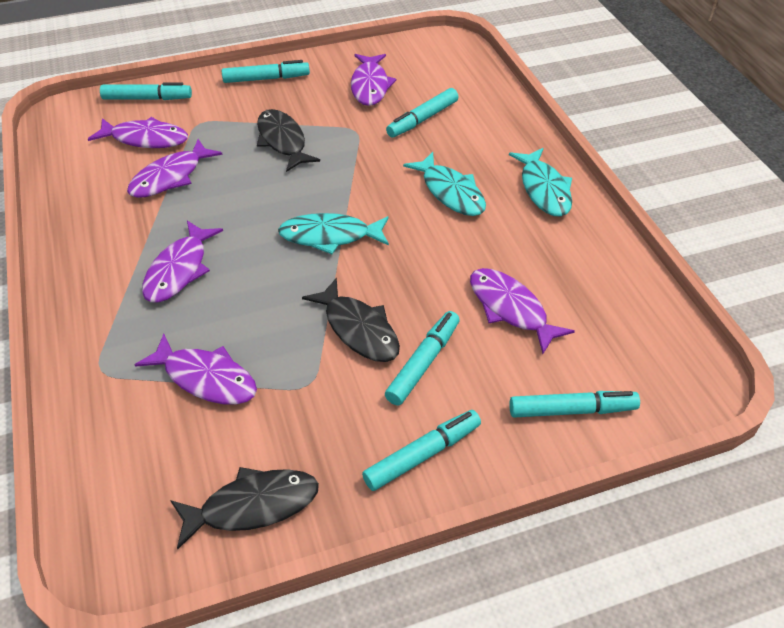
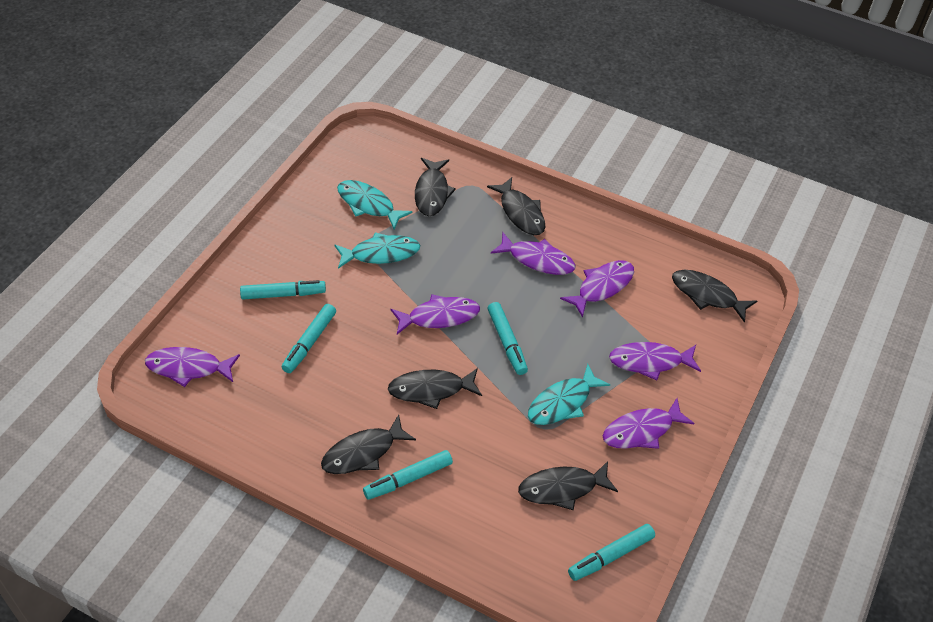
black fish: [170,467,319,549] [257,109,320,172] [302,278,400,362] = 3 -> [321,414,416,474] [388,368,482,409] [415,158,456,216] [487,177,545,235] [518,461,618,510] [672,270,757,323] = 6
turquoise marker: [100,82,192,100] [222,60,310,83] [362,410,481,491] [385,311,460,406] [386,88,458,138] [509,391,640,417] = 6 -> [240,280,326,299] [282,304,336,373] [363,450,453,500] [488,302,528,375] [568,524,655,581] = 5

